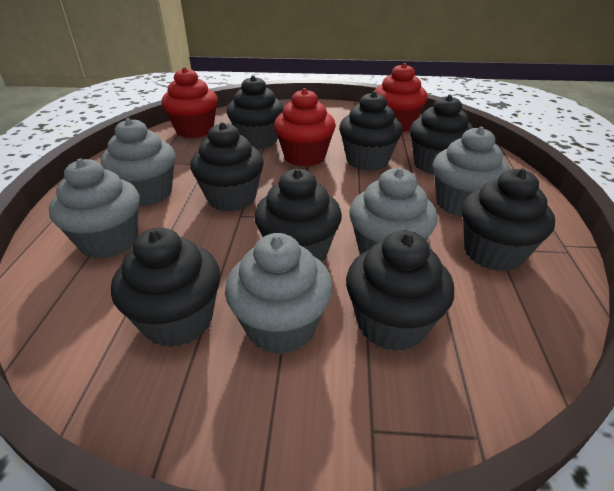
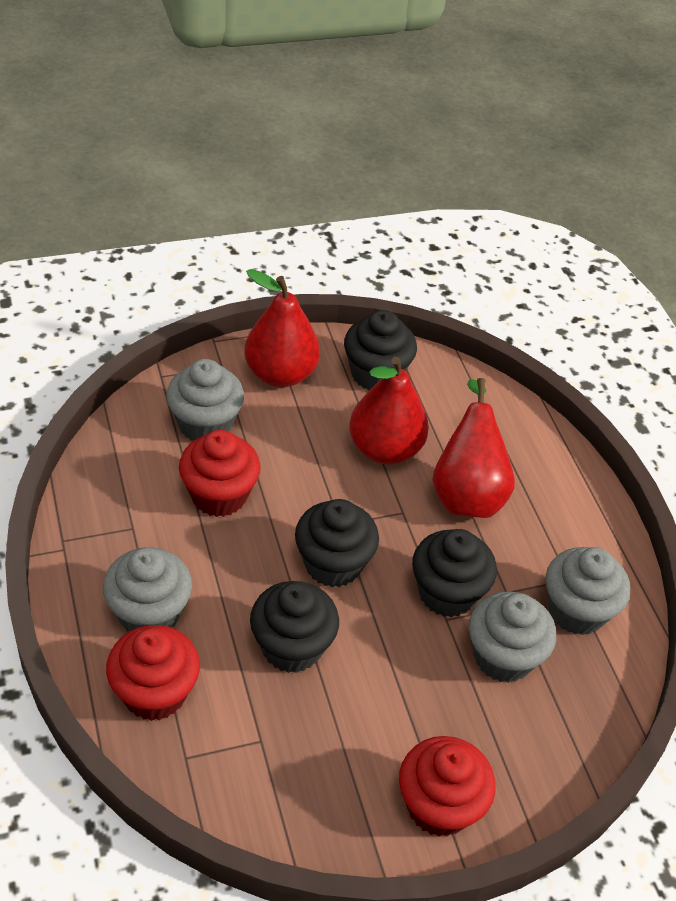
black cupcake: [111,227,221,348] [190,122,264,212] [227,75,284,149] [254,168,342,262] [339,91,403,171] [346,231,454,351] [410,95,474,175] [462,168,555,272] = 8 -> [250,581,339,673] [295,499,379,587] [344,310,417,390] [412,529,497,617] = 4
grey cupcake: [49,159,140,259] [101,118,175,206] [225,233,333,354] [350,168,438,254] [433,127,510,217] = 5 -> [103,547,192,632] [166,359,244,441] [469,591,556,683] [546,547,630,635] = 4
red pear: none = 0 -> [244,269,320,387] [349,357,429,464] [432,378,515,518] = 3

